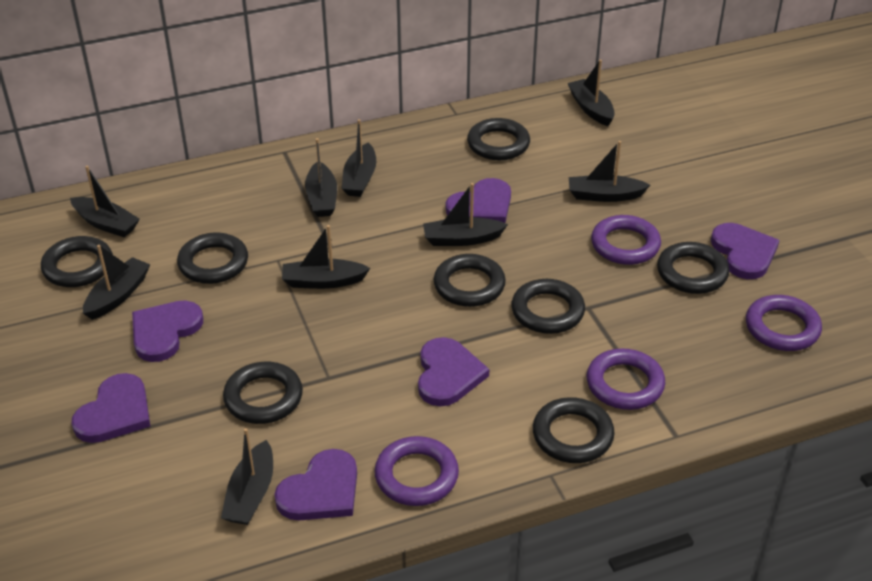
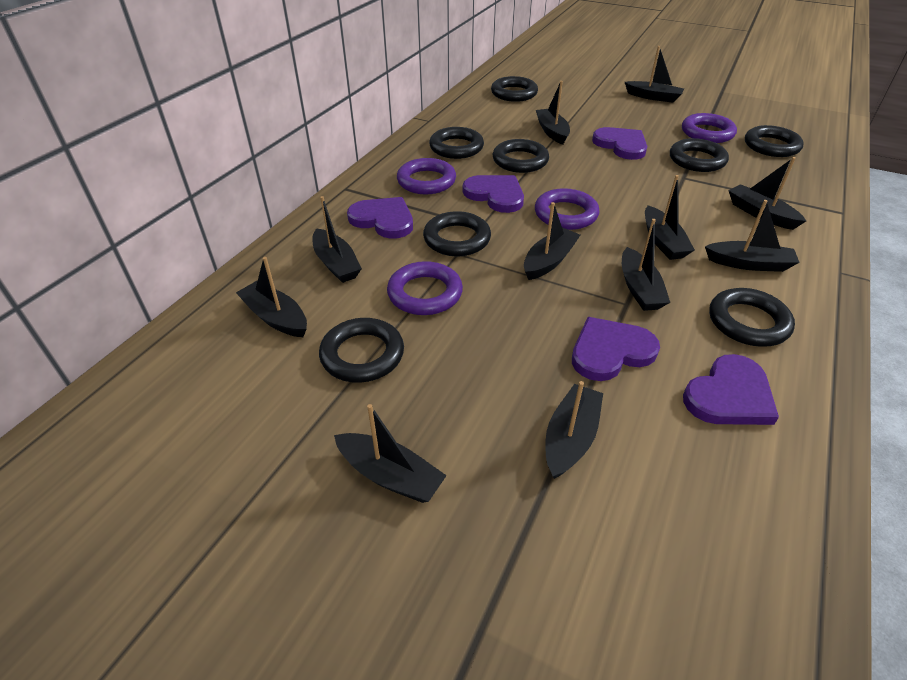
black boat: [70,166,140,237] [83,245,150,320] [221,428,273,525] [282,225,370,289] [305,138,337,217] [342,119,376,197] [423,183,508,246] [568,60,615,126] [569,141,650,202] = 9 -> [236,257,307,337] [313,196,362,283] [334,404,447,503] [524,202,580,280] [536,81,570,145] [546,381,603,479] [622,219,670,311] [625,46,684,103] [645,175,695,260] [705,200,800,272] [728,157,806,230] = 11
purple heart: [72,373,151,443] [132,301,203,362] [274,449,357,520] [418,337,489,406] [446,178,511,223] [711,223,779,279] = 6 -> [347,197,413,239] [463,175,524,213] [572,317,660,381] [592,127,647,160] [683,354,779,425] = 5

